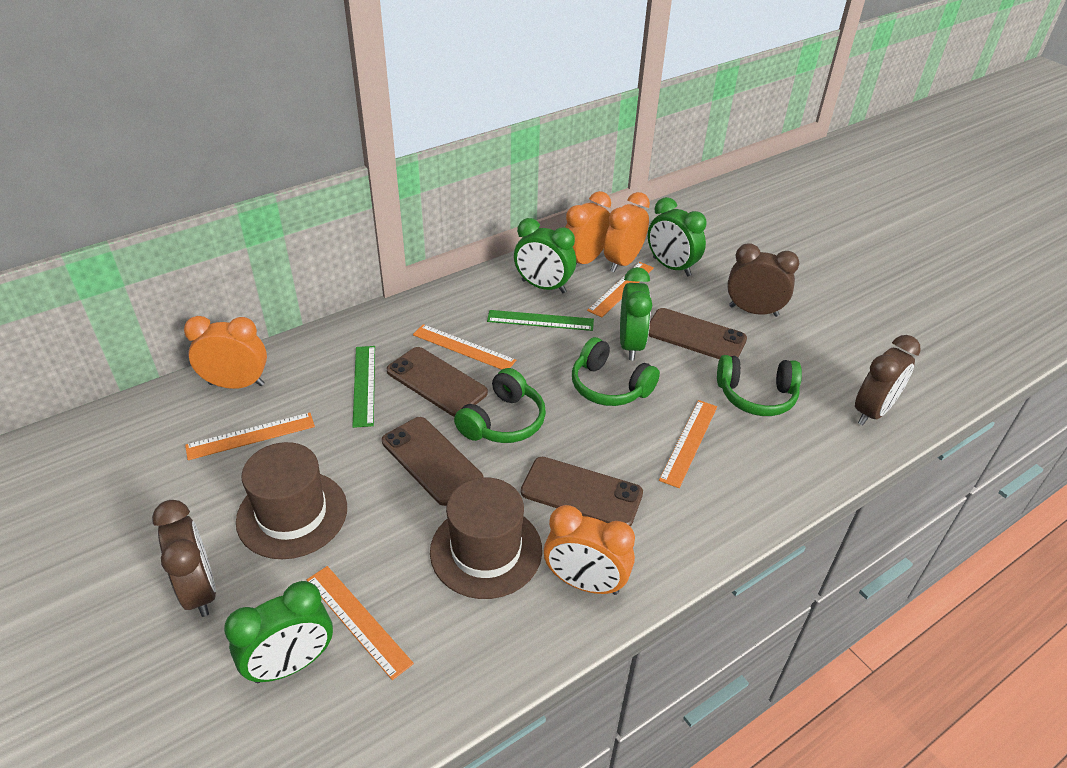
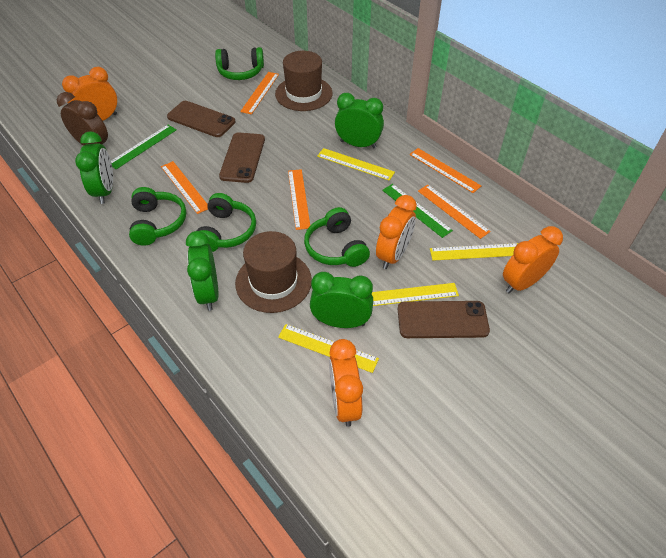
brown clock: [152,500,216,617] [727,243,799,317] [855,335,921,425] = 3 -> [57,92,108,146] = 1
brown phone: [382,417,484,506] [386,347,488,417] [521,457,643,527] [648,308,747,359] = 4 -> [167,101,235,137] [219,132,265,183] [398,301,490,338] = 3
green headphones: [454,368,546,443] [572,337,660,406] [717,355,802,416] = 3 -> [129,187,186,246] [197,193,256,252] [215,47,264,80] [304,207,370,267] = 4
yellow ruler: none = 0 -> [278,324,379,373] [317,148,395,181] [372,283,459,306] [430,243,518,261] = 4

